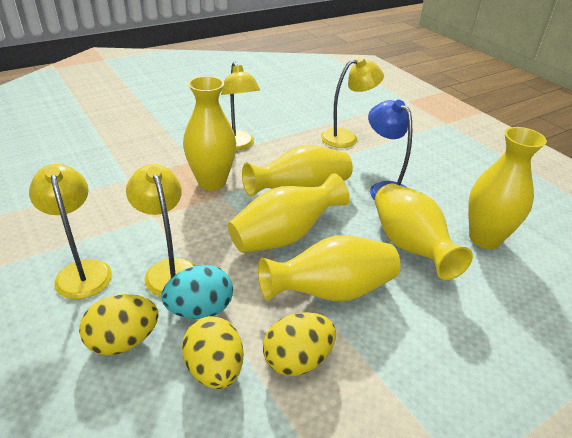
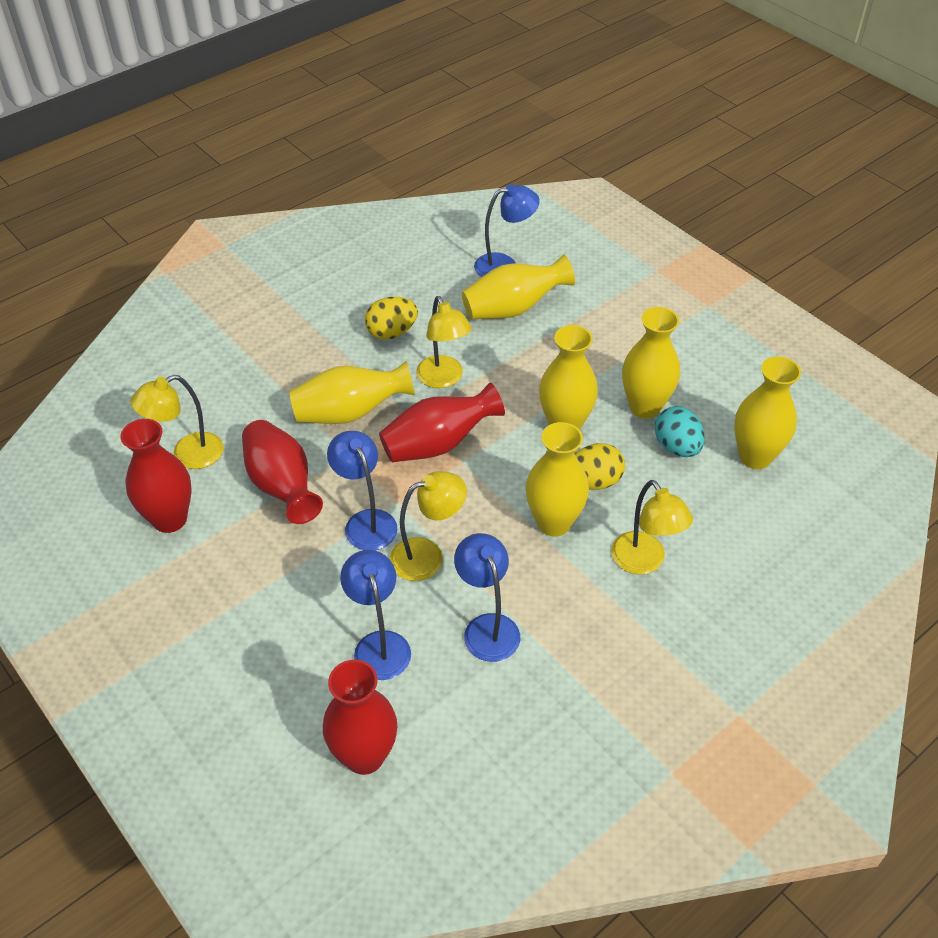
blue lamp: [368,100,412,200] = 1 -> [327,431,397,551] [340,550,411,680] [454,533,520,662] [474,184,540,277] = 4
red vase: none = 0 -> [120,419,192,533] [242,420,323,524] [323,660,397,775] [379,383,505,462] = 4
yellow egg: [79,294,159,355] [182,316,243,389] [263,312,336,376] = 3 -> [365,297,418,339] [574,443,625,490] = 2

